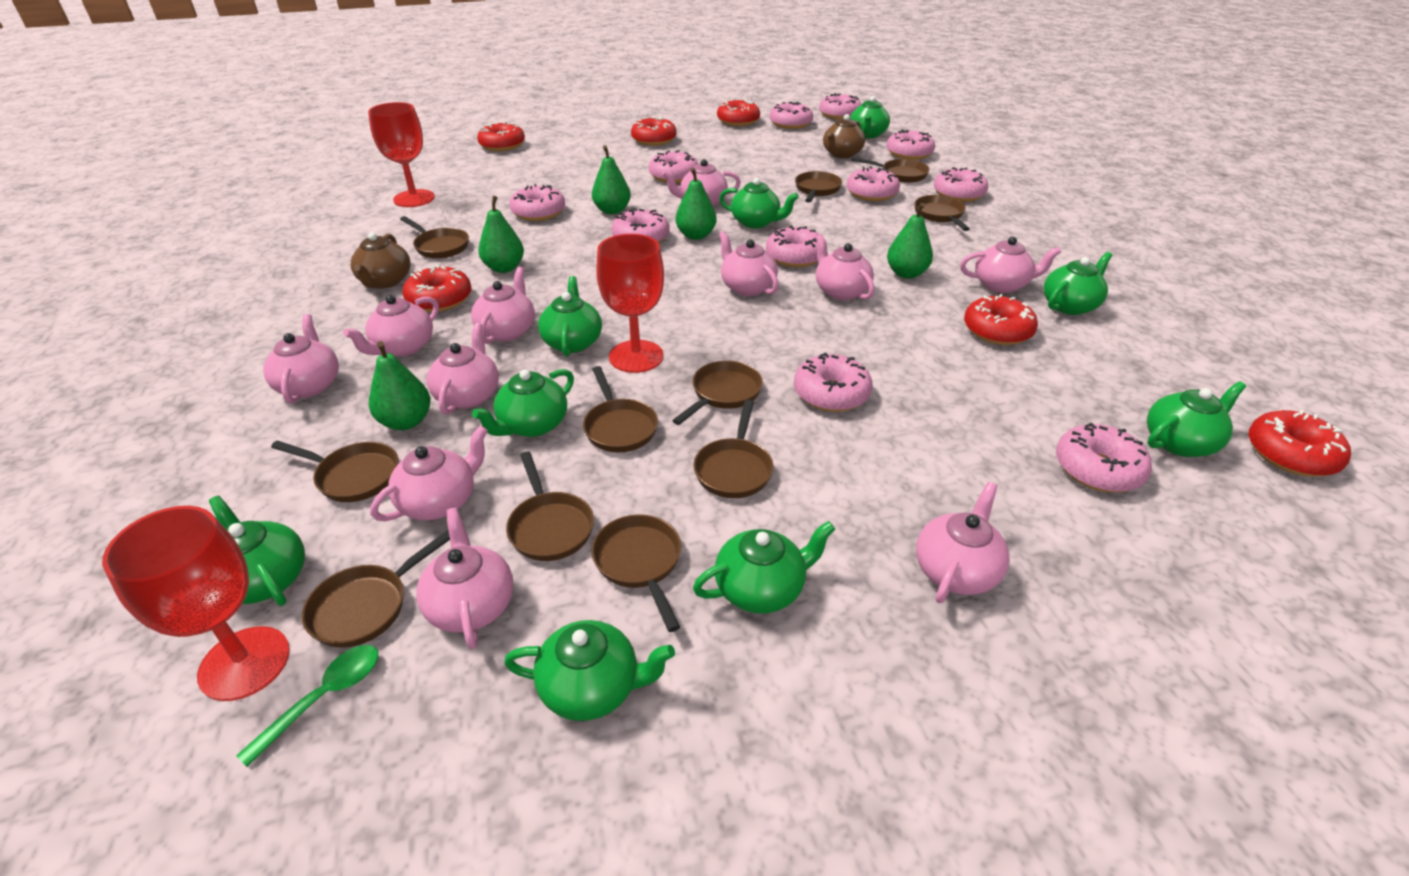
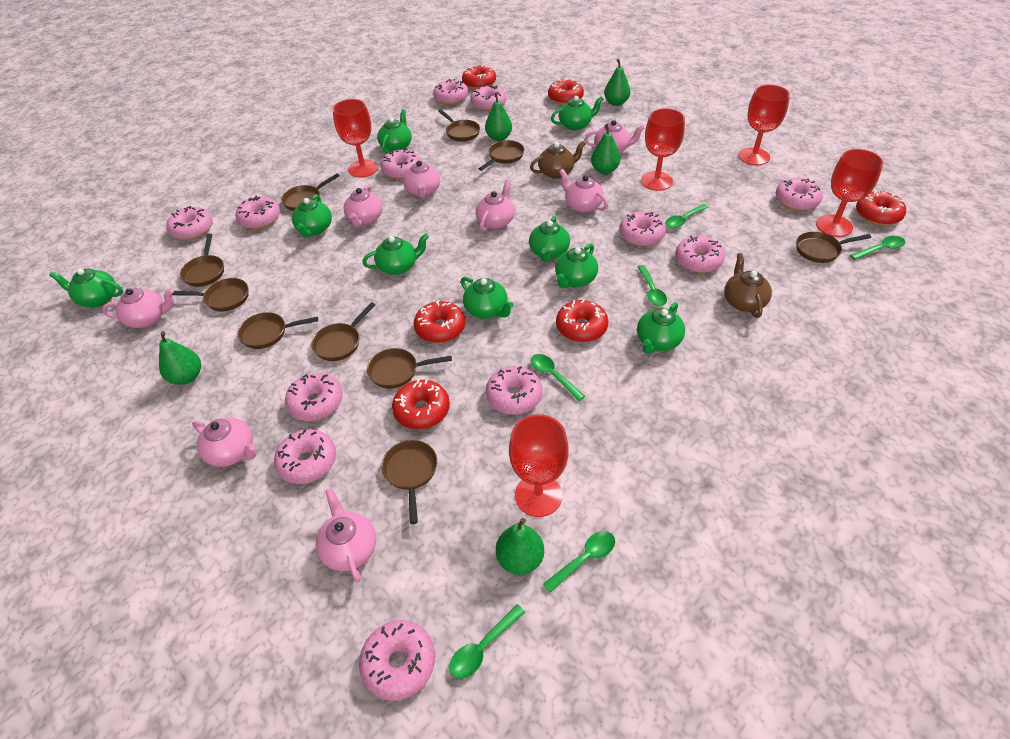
brown pan: [271,441,398,502] [302,530,450,648] [400,216,469,259] [506,451,594,561] [583,366,658,452] [592,514,681,632] [672,361,763,425] [693,400,774,498] [795,171,842,202] [851,157,930,183] [914,195,970,231] = 11 -> [172,278,249,312] [180,234,224,287] [238,312,318,349] [281,173,340,211] [311,302,375,361] [367,348,452,389] [382,440,437,524] [438,109,480,142] [478,140,524,171] [796,232,871,263] = 10
green spoon: [236,645,378,767] = 1 -> [449,604,525,679] [531,354,585,401] [543,531,615,593] [637,265,667,306] [665,204,709,228] [850,236,905,260] = 6
pink donut: [509,184,565,221] [611,208,670,243] [649,150,698,183] [766,225,819,267] [770,102,813,129] [794,353,873,412] [819,93,861,120] [847,166,900,201] [887,129,935,160] [934,167,988,202] [1056,423,1152,492] = 11 -> [166,206,213,240] [235,195,280,229] [274,429,336,484] [285,373,343,421] [359,620,435,701] [381,149,420,179] [433,79,469,105] [471,85,507,111] [486,366,543,415] [619,211,666,246] [675,235,725,273] [776,178,823,211] = 12
pink teapot: [263,314,339,403] [343,295,439,356] [370,426,488,521] [416,508,513,649] [427,323,499,415] [471,267,535,344] [662,159,741,206] [719,231,779,296] [816,234,875,300] [916,482,1010,603] [960,237,1061,293] = 11 -> [102,288,174,328] [192,417,256,467] [316,488,376,583] [343,185,383,227] [403,159,440,198] [475,180,515,231] [559,169,608,213] [585,120,645,154] = 8
red goblet: [102,506,290,701] [368,102,435,207] [596,234,664,373] = 3 -> [332,99,378,178] [509,414,569,517] [641,108,685,191] [738,85,790,165] [816,149,883,237] = 5

